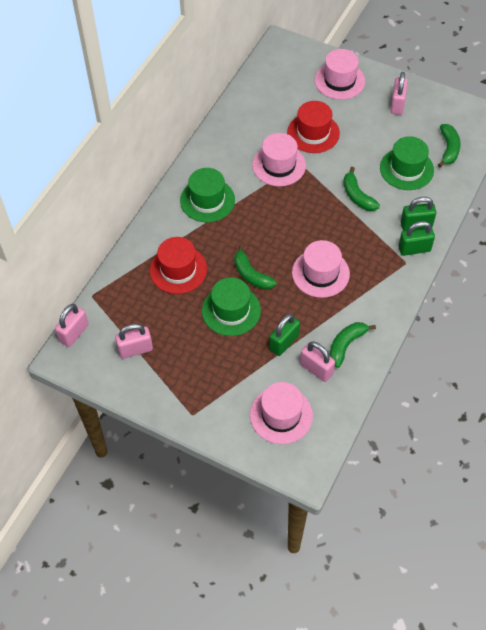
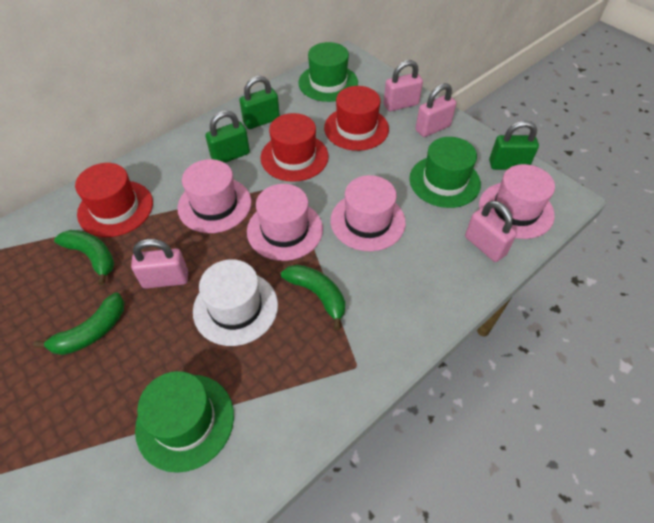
green banana: [234,244,277,290] [330,322,376,368] [343,167,380,211] [438,124,460,167] = 4 -> [33,292,124,355] [54,230,114,285] [281,264,345,330] = 3
red hat: [150,237,207,294] [287,101,340,153] = 2 -> [75,163,153,237] [261,113,329,182] [324,86,389,151] = 3
white hat: none = 0 -> [193,259,278,346] = 1

